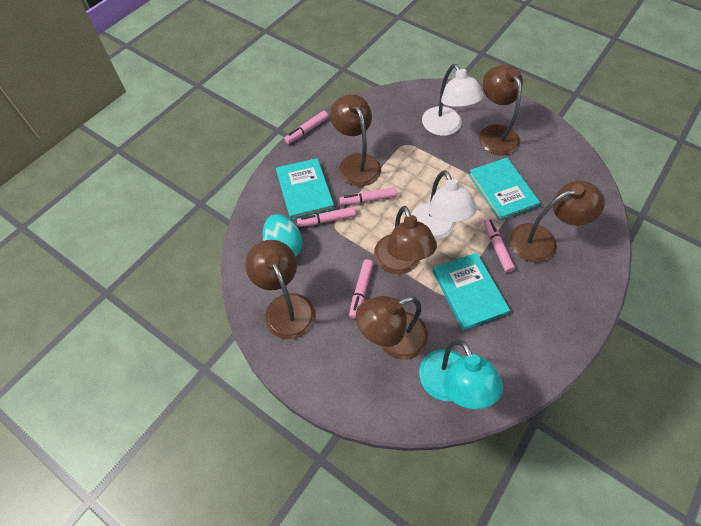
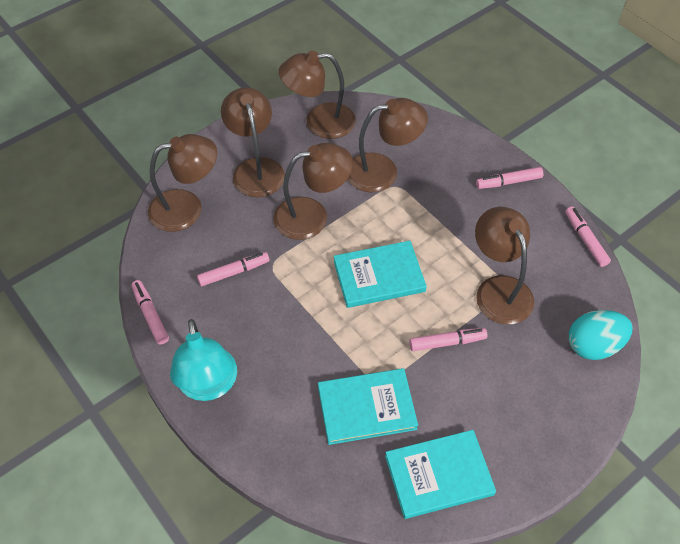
white lamp: [411,170,477,240] [422,64,484,136] = 2 -> none = 0

